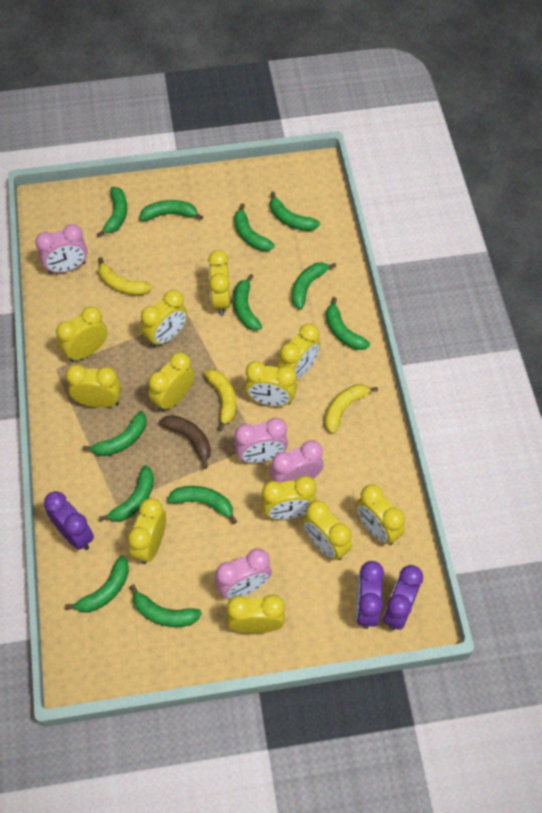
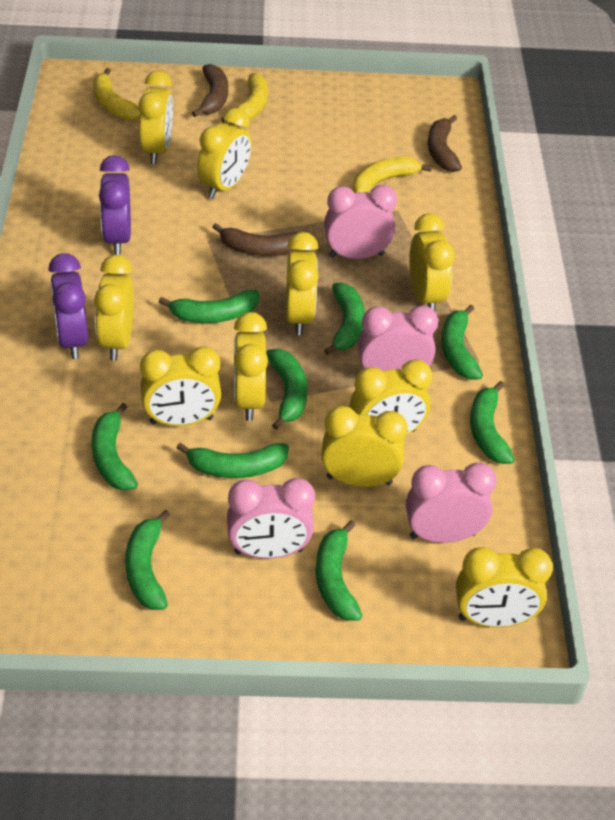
brown banana: [159,415,211,469] = 1 -> [192,64,228,117] [212,223,299,256] [428,115,462,172] = 3
green banana: [65,555,129,613] [82,411,146,456] [97,187,127,237] [99,465,154,522] [130,584,202,627] [139,200,203,221] [167,486,237,524] [234,203,275,251] [234,274,262,330] [270,191,320,231] [292,263,336,309] [326,297,370,350] = 12 -> [92,403,138,491] [125,510,170,610] [159,290,259,323] [176,443,289,478] [266,349,307,430] [316,520,363,621] [324,283,365,355] [441,305,483,380] [470,381,515,464] = 9
purple clock: [44,491,94,550] [356,561,384,629] [383,565,423,630] = 3 -> [48,253,88,359] [99,155,131,255] = 2
yellow clock: [56,306,107,362] [66,364,121,408] [128,498,166,564] [141,290,188,347] [148,352,194,412] [208,250,230,315] [227,594,285,634] [245,361,297,406] [261,476,316,519] [277,324,321,380] [303,500,352,560] [356,484,405,545] = 12 -> [94,255,134,361] [138,71,173,164] [140,346,221,426] [197,108,252,199] [234,312,268,421] [286,232,319,335] [322,406,408,487] [350,359,432,435] [409,213,455,311] [456,547,553,627] = 10

